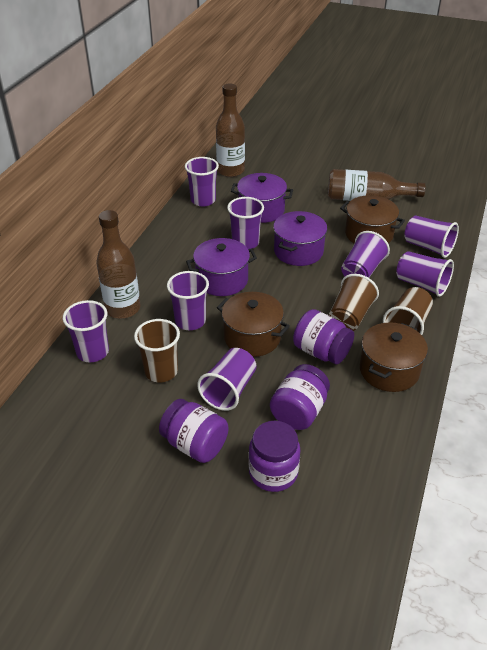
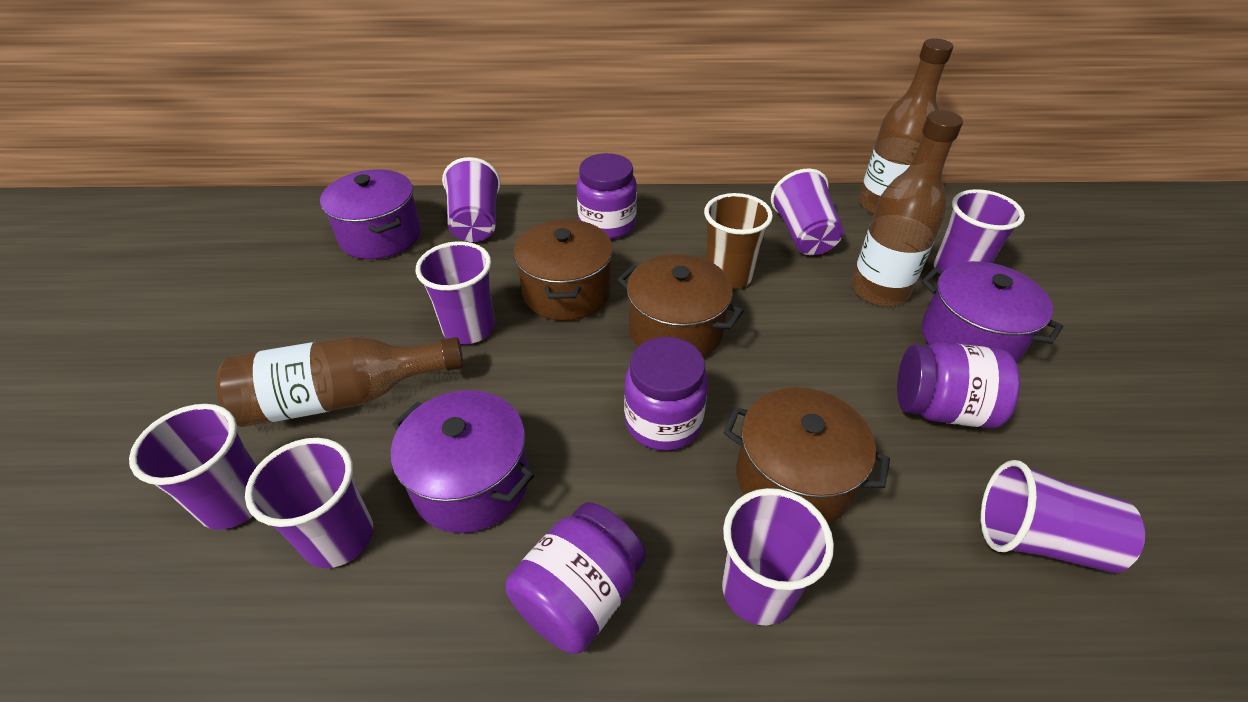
brown cup: [134,319,180,382] [329,274,379,331] [383,287,433,335] = 3 -> [704,193,773,289] = 1

